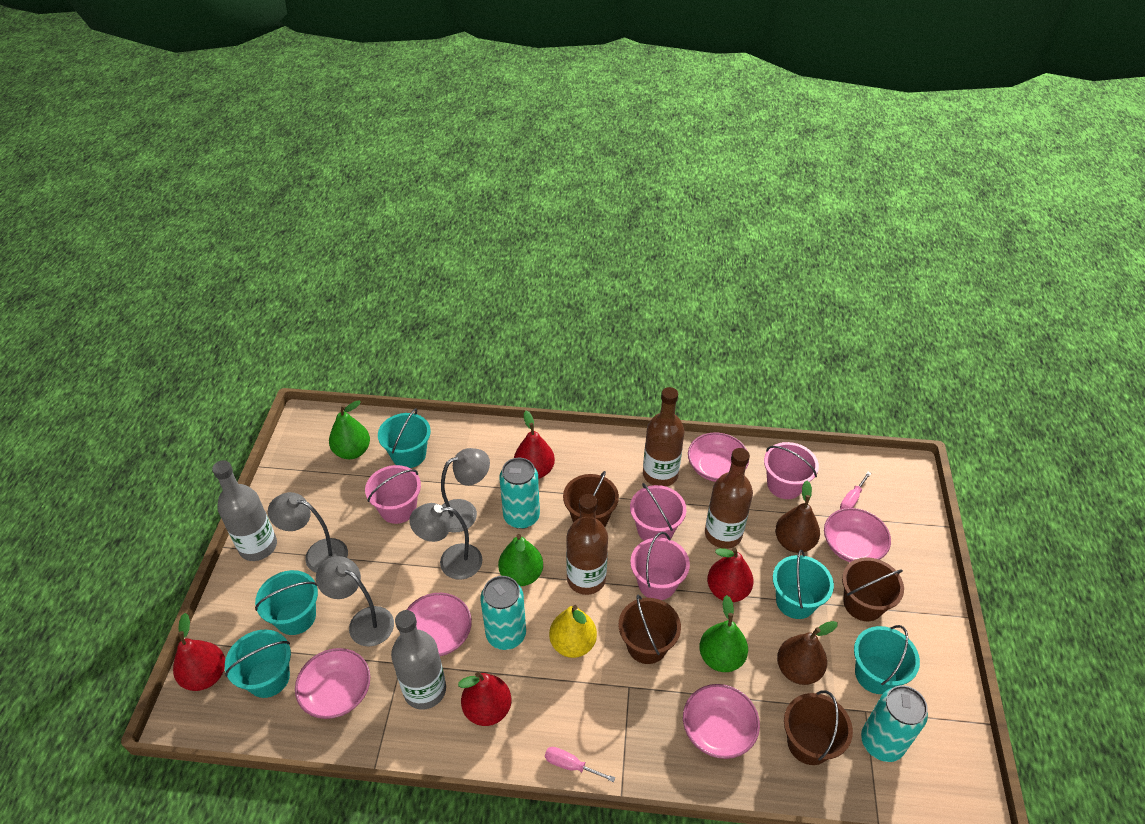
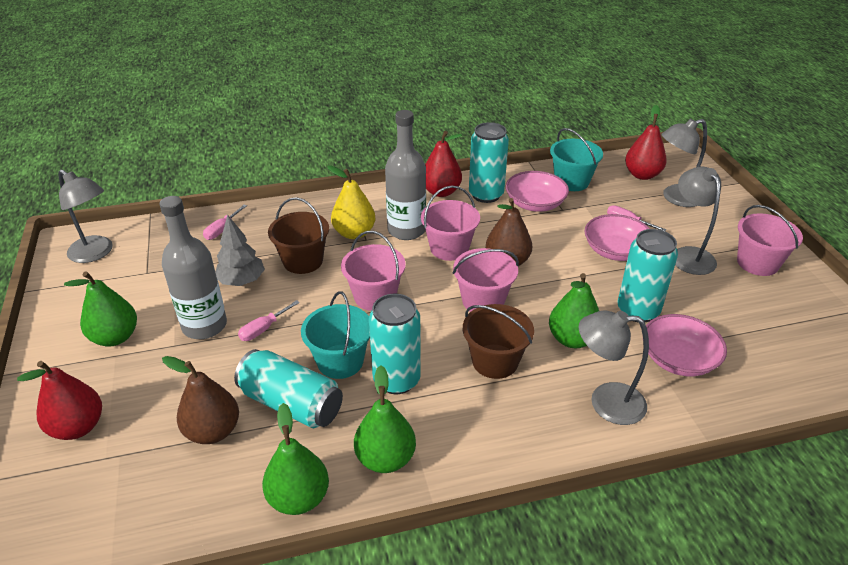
brown bottle: [566,494,608,595] [643,387,684,487] [705,448,753,549] = 3 -> none = 0
brown bucket: [563,471,619,527] [619,595,681,664] [784,690,853,765] [842,557,904,621] = 4 -> [268,197,329,274] [463,304,534,379] = 2
green pear: [329,400,370,459] [498,534,543,586] [699,595,748,672] = 3 -> [64,271,137,347] [262,403,329,515] [354,365,416,473] [549,273,599,348] = 4
grey tree: none = 0 -> [215,215,265,286] = 1
pink bowl: [295,648,370,719] [406,593,472,656] [683,684,760,759] [688,433,749,482] [824,508,891,562] = 5 -> [506,171,569,212] [584,214,650,261] [646,314,727,376] = 3
pink screwdriver: [545,747,615,782] [840,472,871,509] = 2 -> [203,205,247,240] [238,300,300,341] [607,205,666,231] = 3
red pear: [173,613,225,691] [458,672,512,726] [514,411,555,479] [707,547,754,602] = 4 -> [17,361,102,440] [425,131,462,197] [625,105,667,180] = 3
turquoise bucket: [225,630,291,698] [255,570,318,635] [378,408,431,468] [773,550,834,619] [854,625,920,694] = 5 -> [301,292,370,379] [550,128,603,191] = 2
turquoise can: [480,576,526,650] [499,458,540,529] [861,685,928,762] = 3 -> [234,349,343,428] [369,294,421,394] [469,122,509,203] [617,229,678,322] = 4

